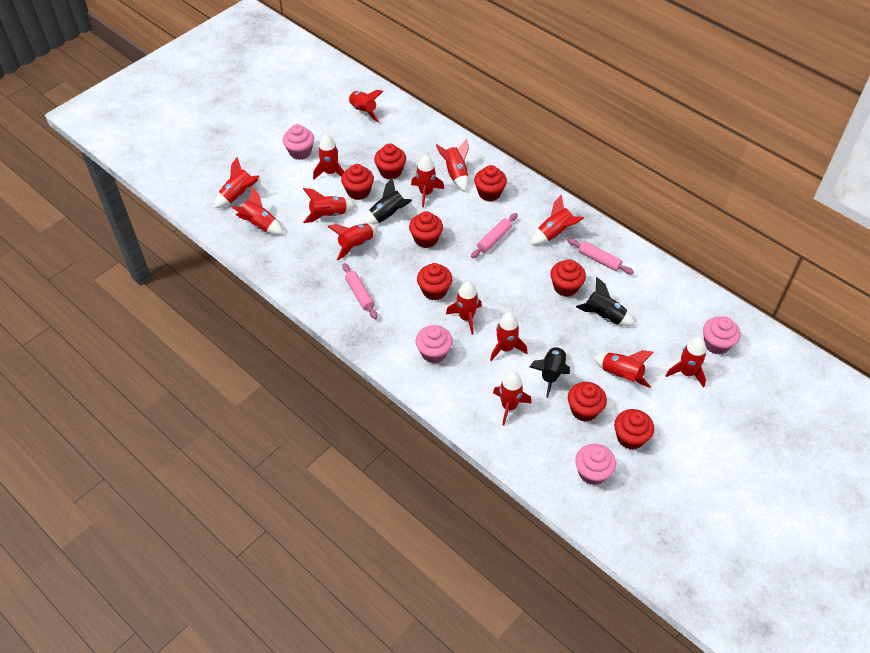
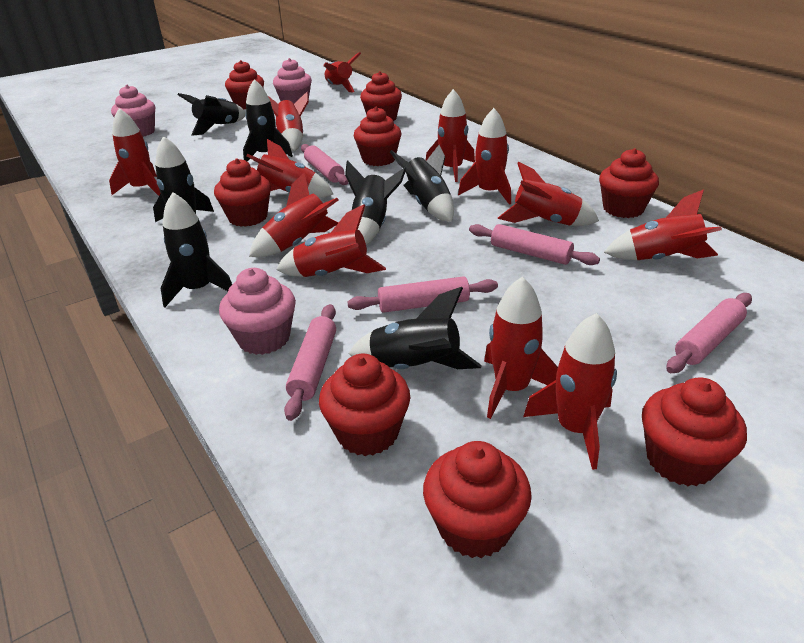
black rocket: [363,177,412,225] [530,345,570,398] [576,277,636,326] = 3 -> [153,136,214,222] [161,192,232,307] [178,93,246,136] [243,79,293,162] [345,161,406,245] [348,287,482,369] [390,145,454,222] = 7
pink cupcake: [283,124,314,160] [415,325,453,363] [575,444,616,485] [703,317,741,355] = 4 -> [111,85,155,136] [219,268,296,355] [273,58,312,103] = 3
pink rolling pin: [342,263,377,319] [471,213,518,258] [567,238,634,275] = 3 -> [284,304,336,421] [301,144,349,185] [347,276,498,313] [469,224,600,265] [666,293,752,373] = 5
red rocket: [214,157,260,208] [231,187,284,235] [303,188,356,223] [313,134,344,179] [327,223,378,260] [348,90,383,123] [411,155,444,207] [436,139,469,192] [446,281,482,335] [490,312,527,361] [493,372,531,426] [531,194,584,245] [593,350,653,388] [665,337,706,388] = 14 -> [109,108,161,196] [246,139,333,198] [249,173,339,257] [268,92,309,151] [276,204,386,277] [324,52,361,92] [426,89,475,182] [458,108,511,205] [484,277,558,419] [498,162,599,226] [523,313,617,470] [604,189,722,260] = 12

